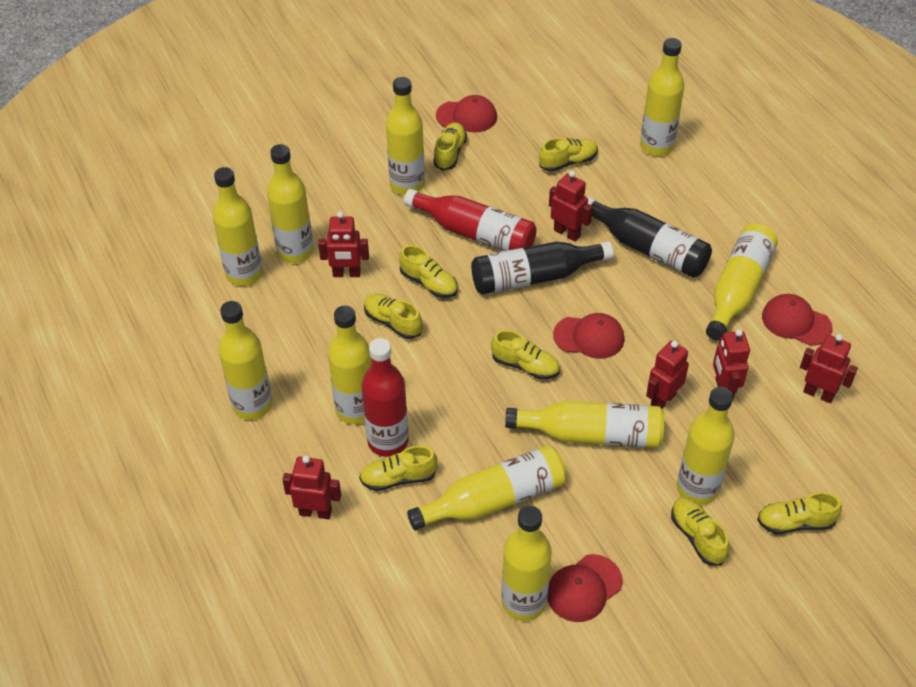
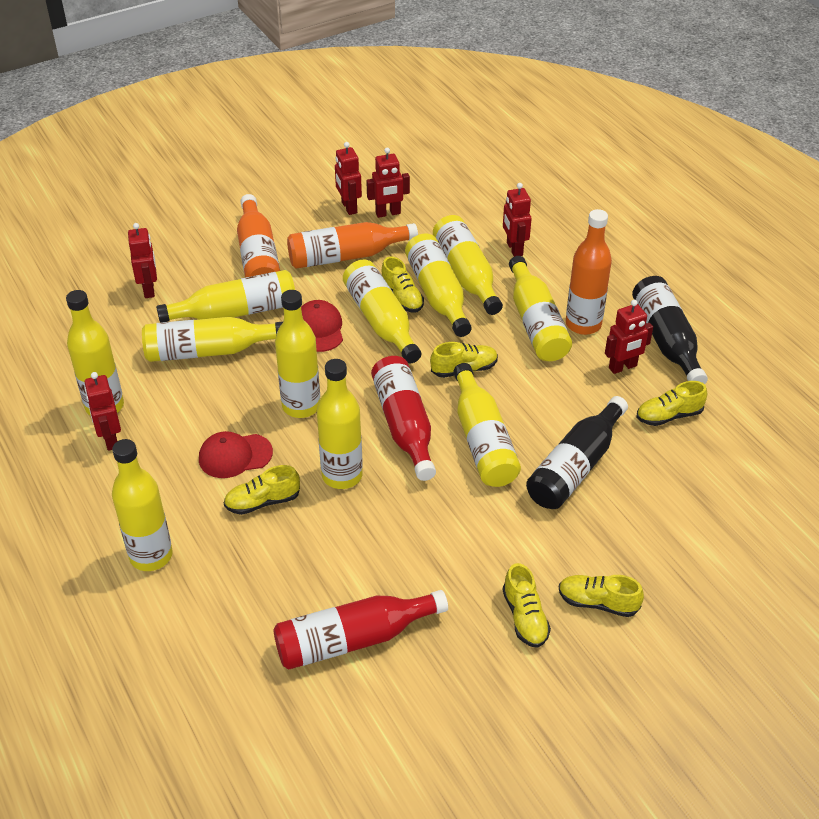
orange bottle: none = 0 -> [237,194,280,278] [287,222,418,269] [566,209,612,335] = 3
red cap: [436,95,497,132] [547,554,623,622] [553,313,624,359] [762,294,833,346] = 4 -> [199,431,273,478] [301,300,343,352] = 2
yellow shoe: [359,446,437,491] [364,293,422,339] [399,245,458,298] [433,122,467,171] [491,330,560,380] [539,138,598,172] [671,497,729,565] [757,492,842,534] = 8 -> [224,465,300,515] [382,256,424,313] [430,342,498,378] [503,563,551,648] [559,575,644,617] [637,381,707,426] = 6

